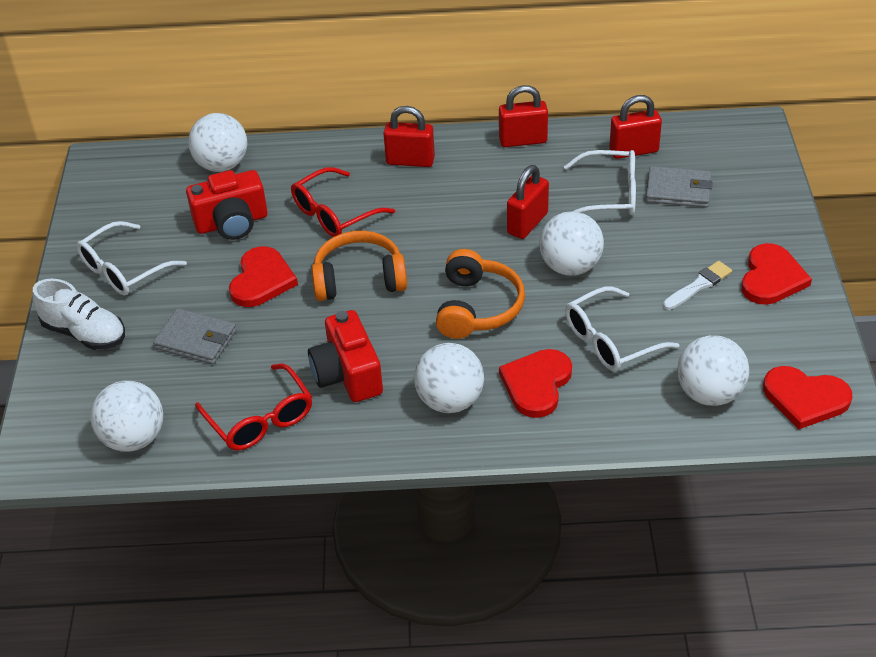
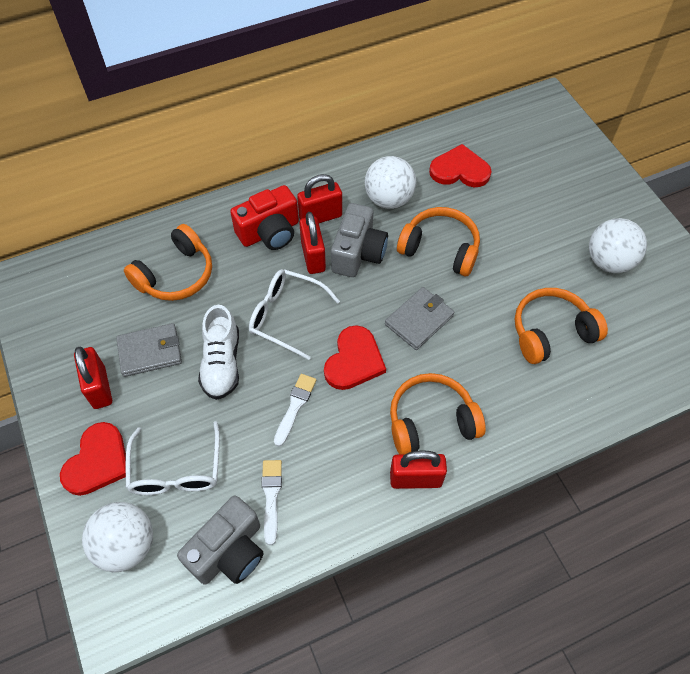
grey camera: none = 0 -> [177,496,263,585] [331,203,388,277] = 2
orange headphones: [312,231,407,301] [436,249,525,339] = 2 -> [124,224,212,301] [390,373,486,454] [397,207,480,276] [515,288,608,364] = 4
red camera: [186,170,268,240] [308,310,383,402] = 2 -> [230,185,299,250] = 1
red glasses: [195,364,312,450] [291,167,395,237] = 2 -> none = 0
red heart: [229,246,298,307] [499,349,572,418] [741,243,812,305] [763,366,852,429] = 4 -> [60,422,126,496] [324,325,386,390] [429,144,492,187] = 3
white ball: [90,381,163,452] [188,113,248,172] [414,343,484,413] [539,211,604,276] [677,335,749,406] = 5 -> [82,502,153,572] [365,156,416,209] [589,218,647,273] = 3
white brush: [663,261,732,310] = 1 -> [261,460,282,545] [274,374,317,447] = 2
white glasses: [76,221,187,296] [564,150,636,215] [565,286,679,371] = 3 -> [126,421,220,495] [249,269,340,360] = 2

